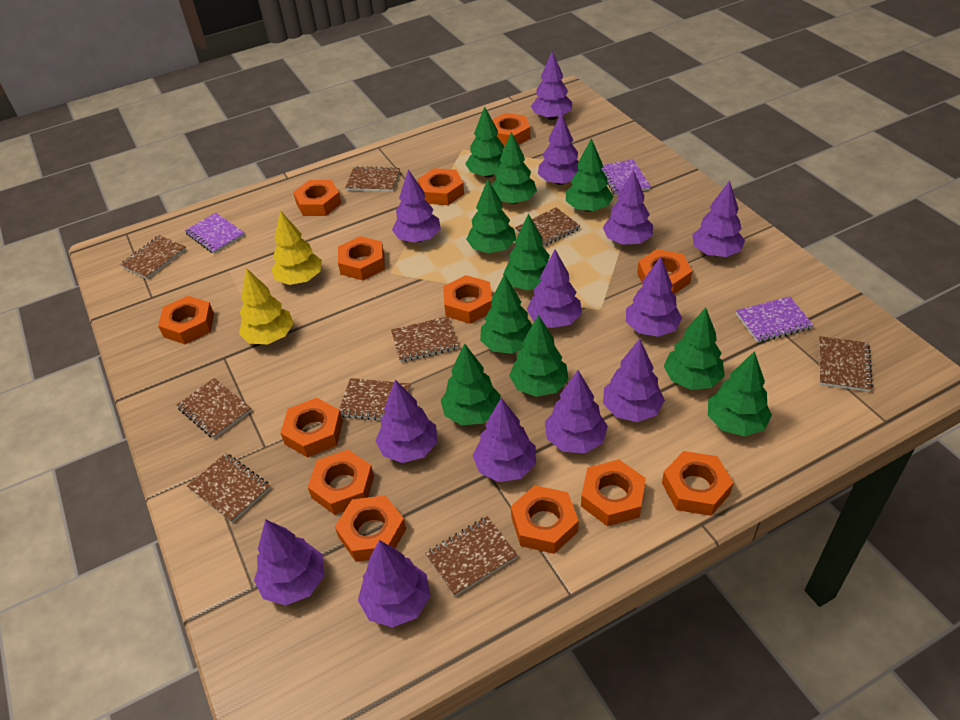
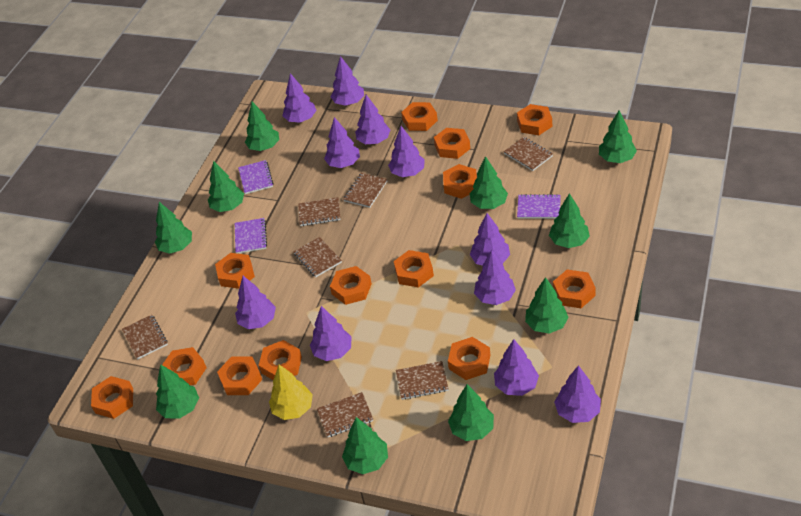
brown notebook: [120,235,186,279] [177,378,252,439] [187,453,270,523] [339,378,411,421] [345,166,400,192] [391,316,459,362] [425,516,518,597] [515,207,580,247] [819,336,873,392] = 9 -> [122,315,168,359] [294,237,342,277] [298,197,341,226] [317,392,373,437] [343,173,387,208] [396,361,449,400] [504,137,553,171] = 7
purple tree: [254,519,325,606] [358,540,430,627] [375,380,437,463] [392,169,441,243] [472,398,536,482] [527,250,582,328] [531,51,572,120] [538,113,579,185] [545,370,608,453] [603,170,653,245] [603,339,665,422] [626,257,682,337] [692,180,745,257] = 13 -> [235,276,276,329] [282,73,317,122] [310,306,352,361] [324,117,360,168] [331,56,364,106] [355,95,390,144] [388,126,425,177] [470,213,510,266] [474,250,516,305] [494,339,539,396] [554,365,601,423] = 11
yellow tree: [239,268,294,344] [271,211,322,285] = 2 -> [269,365,313,420] = 1

